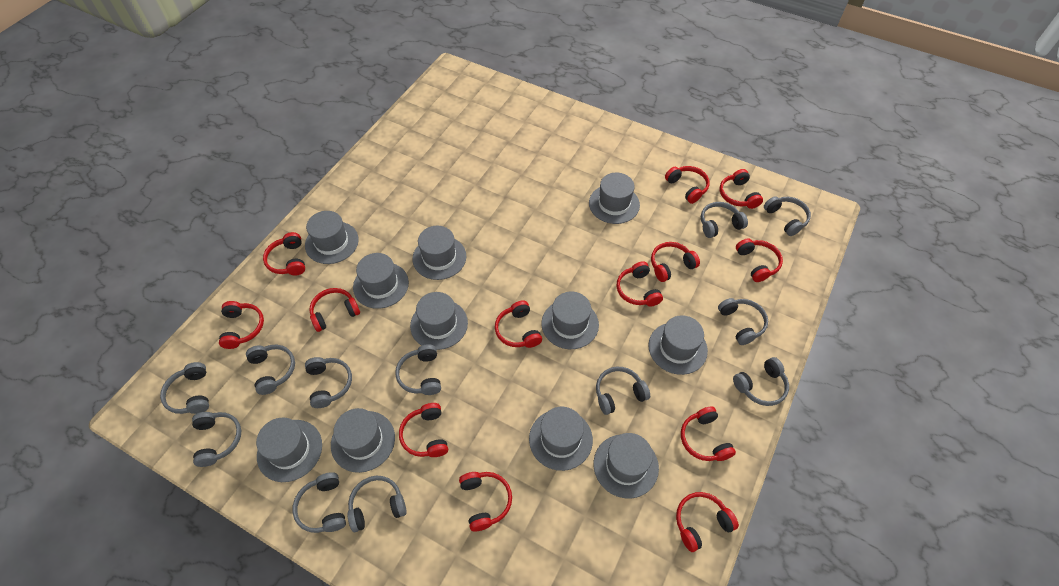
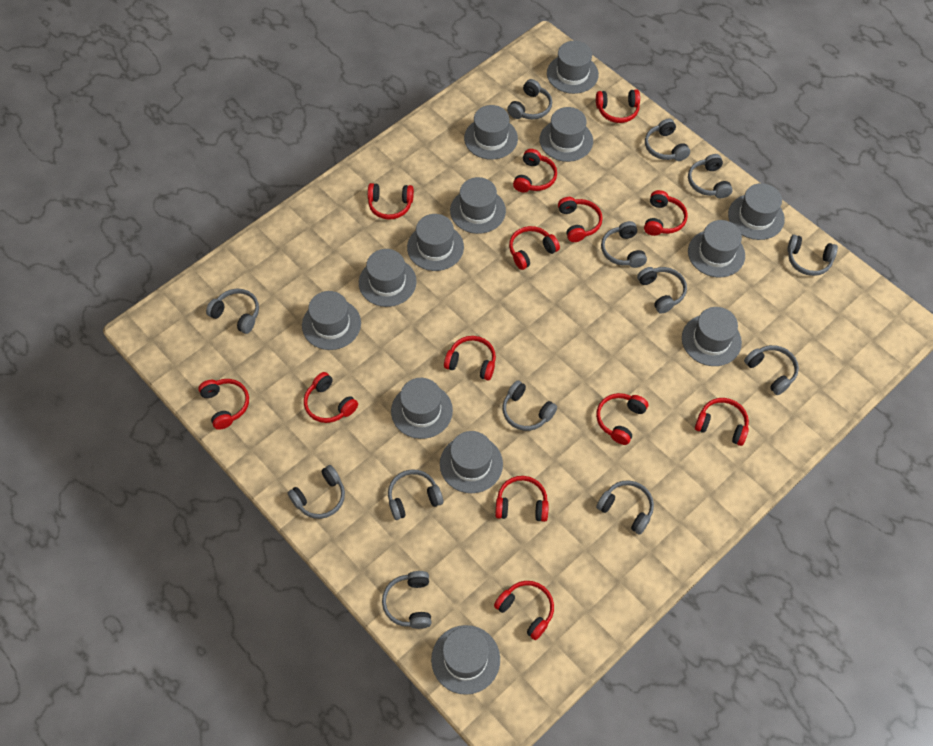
grey hat: [256,418,322,482] [305,211,359,264] [331,408,395,473] [353,253,409,309] [410,292,468,350] [412,226,466,280] [529,407,593,471] [541,292,599,349] [589,173,640,224] [594,433,659,499] [648,315,708,375] = 11 -> [302,291,361,350] [359,249,417,307] [391,378,453,439] [407,214,464,271] [431,625,500,695] [440,431,503,493] [450,177,506,234] [464,105,518,160] [540,107,593,162] [547,41,599,94] [682,307,742,366] [688,220,745,277] [728,183,785,240] = 13
grey headphones: [160,362,209,414] [192,412,241,467] [246,345,295,395] [292,472,346,533] [305,357,352,408] [347,476,407,532] [395,344,441,395] [596,367,650,415] [701,202,748,238] [718,298,768,345] [733,357,789,406] [764,196,811,236] = 12 -> [206,289,259,334] [288,465,345,519] [382,571,432,629] [388,470,443,520] [502,380,557,431] [507,79,552,119] [596,480,654,534] [601,221,647,268] [637,267,687,314] [645,118,690,161] [688,154,733,198] [744,345,799,395] [787,235,838,276] = 13

